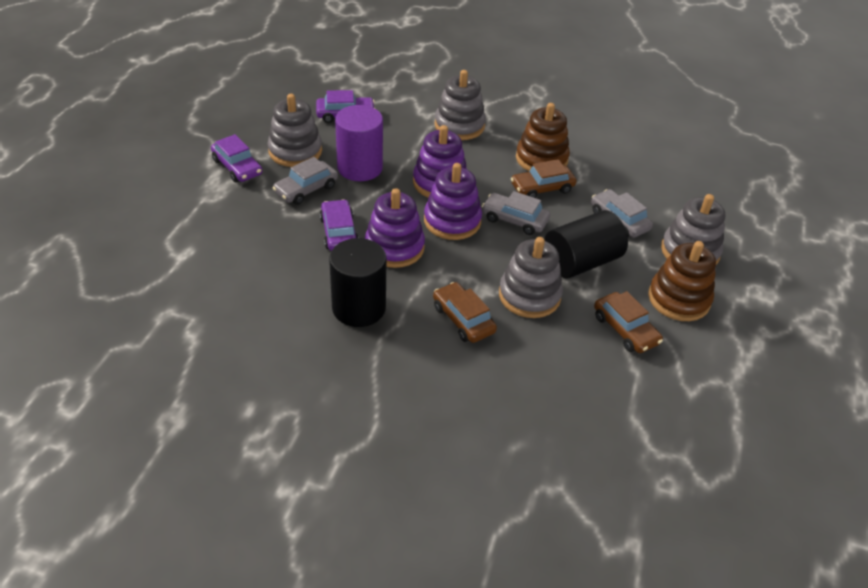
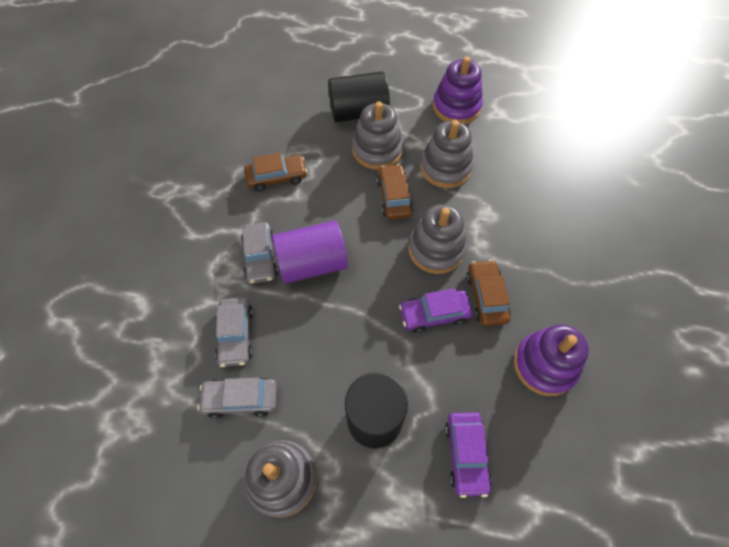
brown stacking toy: [516,103,570,171] [648,241,716,321] = 2 -> none = 0
purple car: [211,134,262,182] [316,90,375,123] [319,199,359,251] = 3 -> [399,288,473,333] [445,412,492,498] = 2
purple stacking toy: [365,188,425,268] [413,125,467,198] [424,163,482,240] = 3 -> [433,56,483,124] [514,325,589,396] = 2

